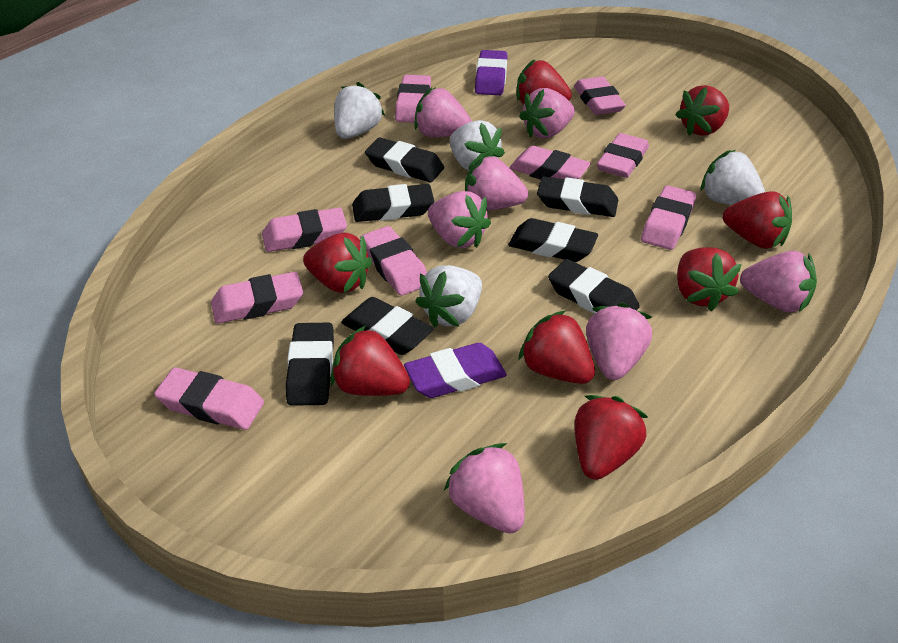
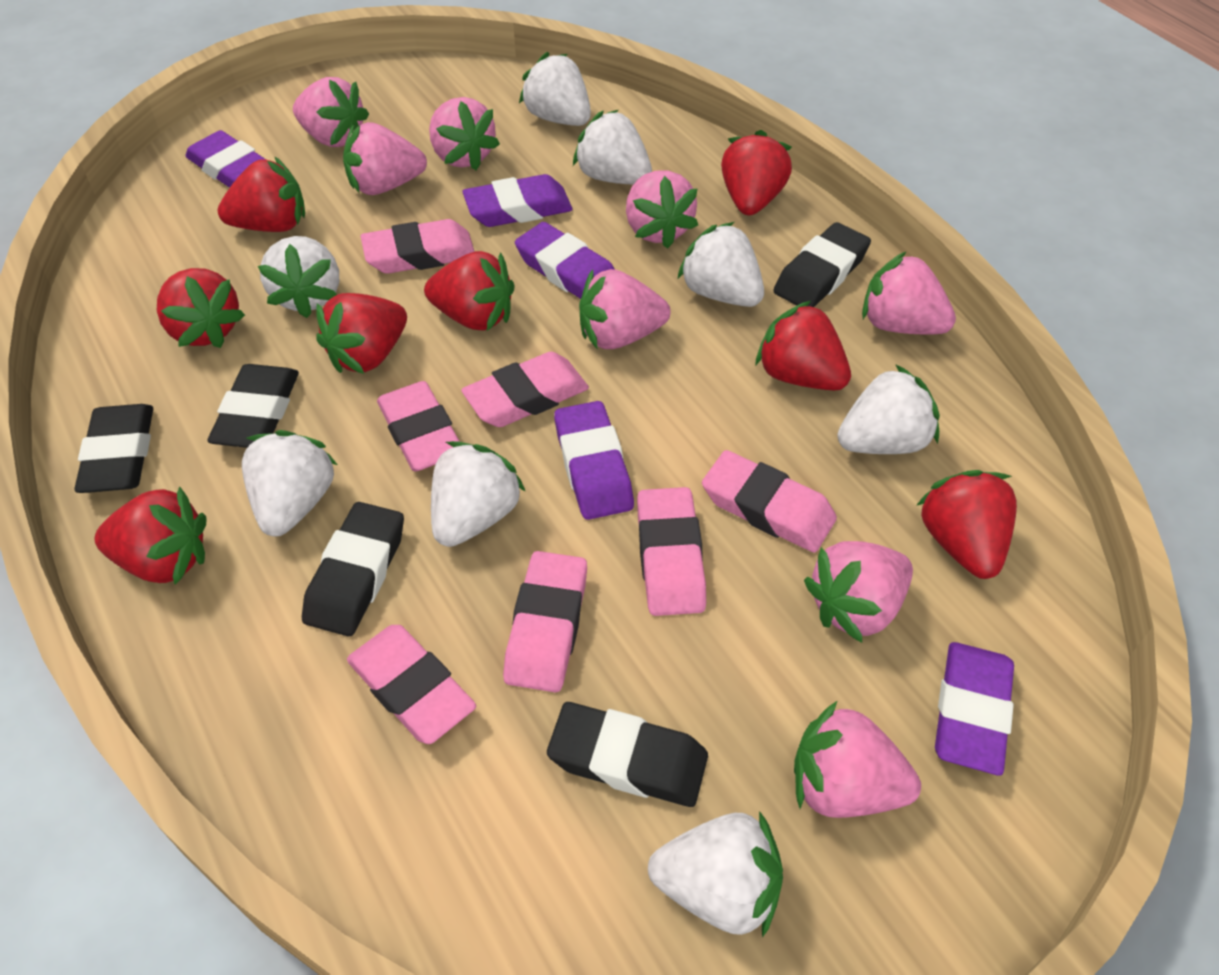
black eraser: [286,323,334,406] [341,297,434,355] [352,184,434,222] [365,138,444,182] [509,218,598,262] [537,176,618,217] [548,259,640,314] = 7 -> [74,404,153,493] [208,364,299,448] [302,502,404,636] [547,702,708,807] [773,222,871,307] = 5
pink eraser: [154,367,264,430] [211,272,303,324] [262,208,347,252] [360,226,427,296] [395,75,431,123] [509,146,591,180] [574,77,626,115] [597,133,649,178] [641,186,696,250] = 9 -> [347,625,476,744] [361,219,475,274] [377,381,460,471] [461,352,589,427] [503,551,587,692] [637,487,706,616] [702,450,837,553] = 7
pink strawberry: [414,87,472,137] [428,191,491,248] [444,443,525,534] [465,155,528,210] [519,88,575,138] [586,303,652,380] [740,251,817,313] = 7 -> [293,77,369,147] [343,122,427,195] [429,97,500,170] [579,269,671,349] [626,170,698,249] [794,701,921,818] [804,541,913,643] [862,251,956,334] = 8
purple eraser: [404,343,507,398] [475,50,508,95] = 2 -> [185,130,265,188] [463,174,573,227] [515,222,615,299] [554,401,634,520] [935,642,1014,776] = 5
white strawberry: [334,82,385,139] [415,265,482,328] [450,120,505,171] [701,150,765,205] = 4 -> [242,430,338,537] [258,236,339,318] [431,441,526,547] [519,52,591,126] [573,110,652,185] [648,811,783,938] [677,222,764,307] [837,364,940,454] = 8

